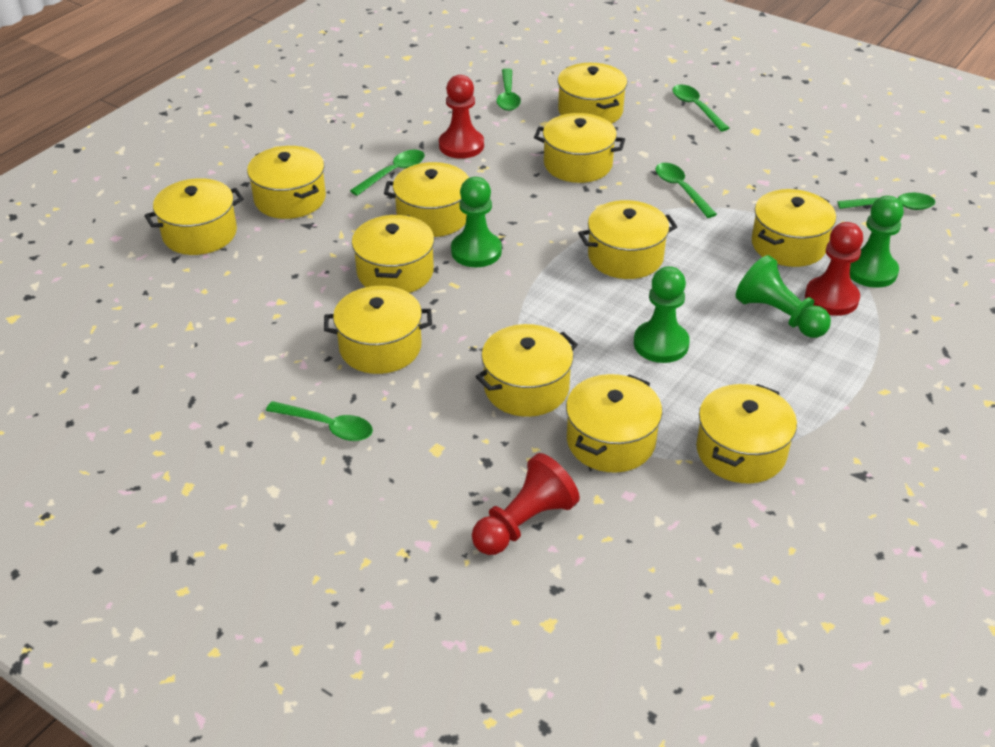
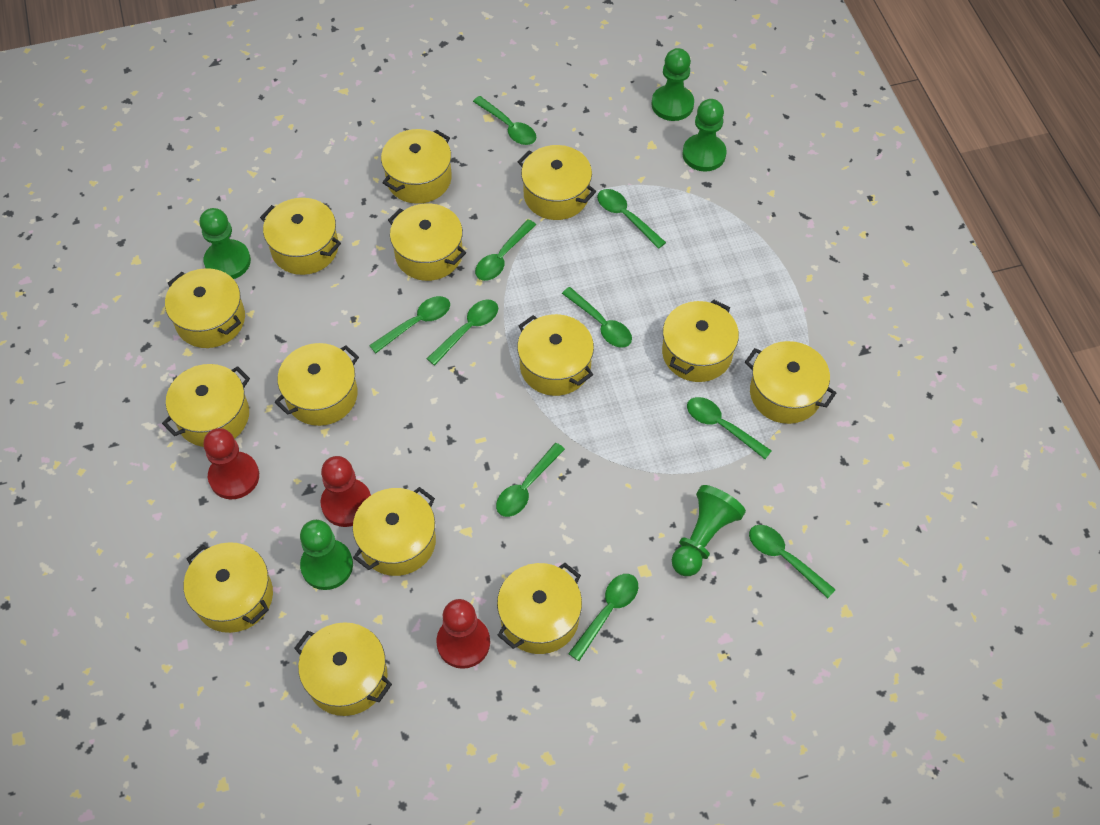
green pawn: [451,177,502,267] [634,266,690,363] [736,255,831,338] [850,196,904,288] = 4 -> [200,208,251,279] [300,520,353,590] [651,48,694,121] [672,485,746,576] [682,99,726,172] = 5
green spoon: [266,401,373,441] [350,150,425,196] [496,68,521,111] [655,163,717,218] [672,84,729,132] [837,193,935,210] = 6 -> [369,296,450,353] [427,299,498,365] [473,96,536,145] [475,219,536,281] [496,443,565,517] [562,287,632,348] [568,574,638,661] [597,189,666,249] [687,397,772,459] [749,525,836,598] = 10
yellow pot: [144,178,244,255] [247,146,326,219] [324,286,432,374] [352,215,434,293] [384,162,469,237] [475,324,578,417] [534,113,625,183] [558,63,627,124] [566,374,662,473] [578,200,677,279] [696,384,797,483] [751,189,836,267] = 12 -> [162,364,250,447] [165,268,245,348] [184,542,273,633] [260,198,341,275] [275,343,359,426] [294,622,392,716] [353,487,436,576] [381,129,452,204] [388,203,466,281] [497,563,582,654] [517,145,596,220] [517,314,594,396] [662,299,739,382] [745,341,836,424] = 14

